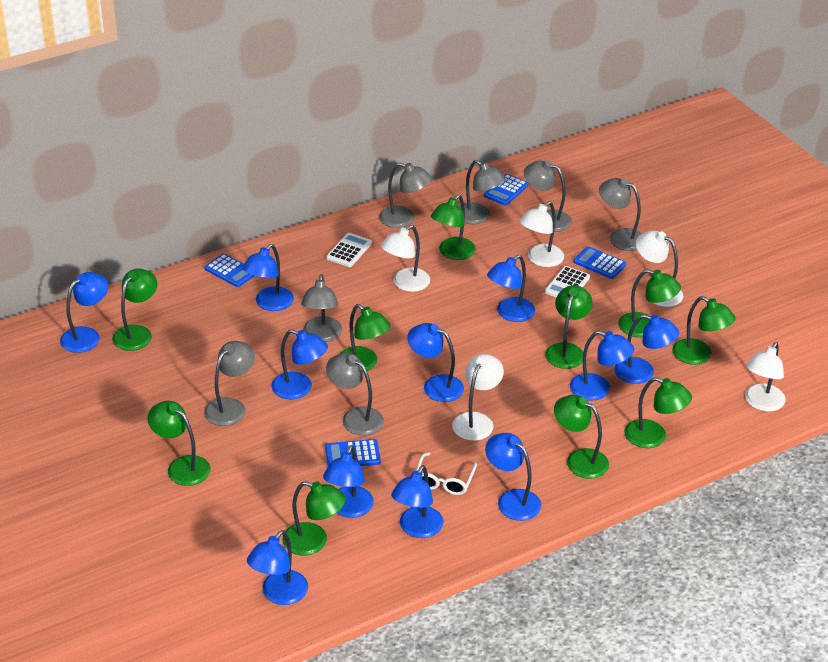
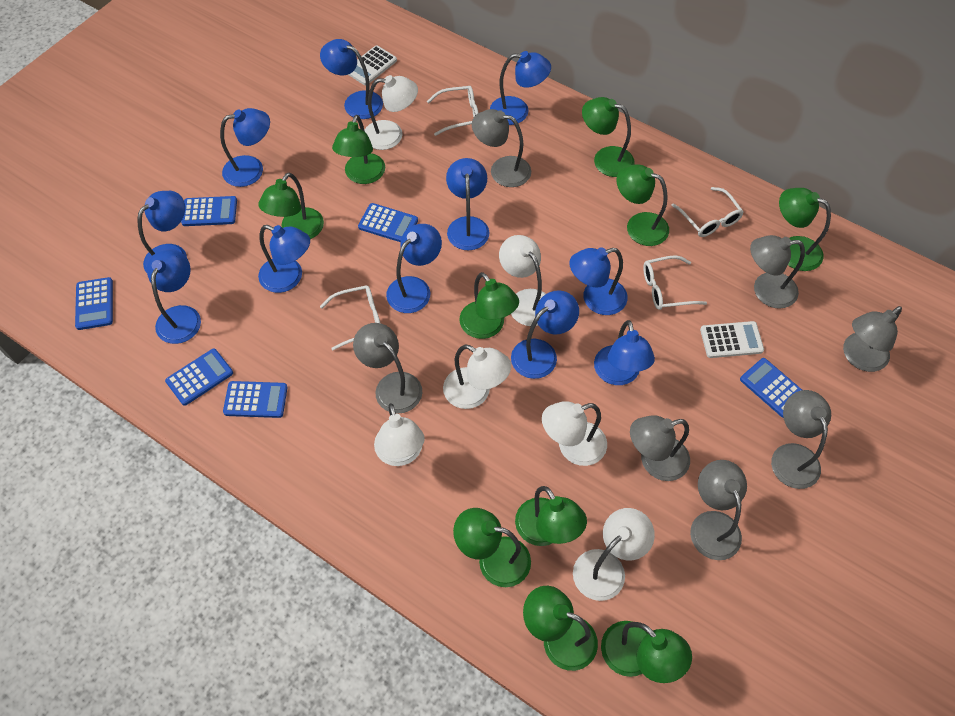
blue calculator: [204,254,254,287] [325,439,381,466] [484,174,528,205] [574,246,626,279] = 4 -> [75,277,113,330] [165,349,233,406] [181,196,237,226] [223,381,288,418] [358,203,418,242] [740,358,802,418] = 6
white glasses: [416,452,477,495] = 1 -> [320,285,380,350] [427,86,478,136] [643,255,707,310] [671,187,744,237] = 4
white lamp: [381,225,430,292] [452,354,504,441] [519,201,564,267] [636,231,683,307] [745,342,786,411] = 5 -> [365,75,418,150] [374,403,425,466] [443,344,511,409] [499,235,546,326] [542,401,607,466] [573,508,655,601] = 6

